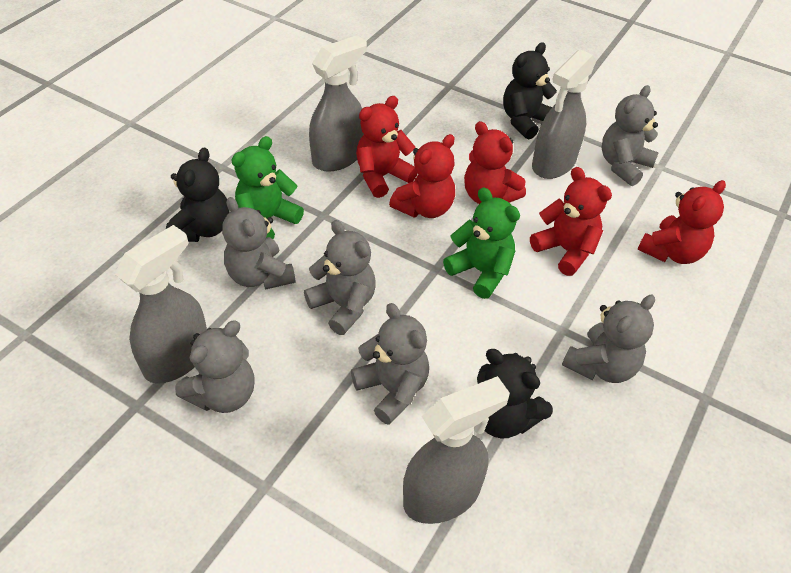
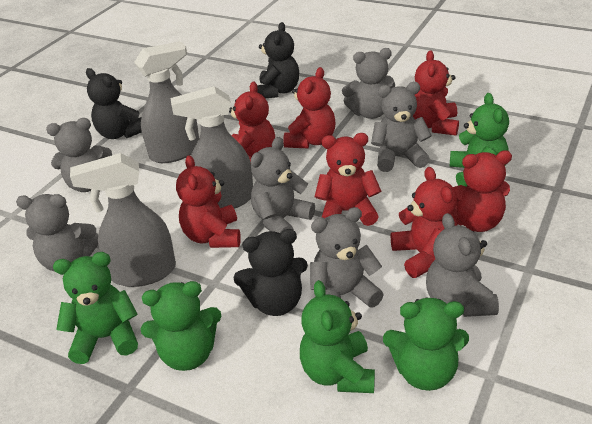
green teddy bear: [231,136,304,239] [443,188,520,299] = 2 -> [53,252,138,364] [141,281,222,371] [300,280,375,393] [383,297,469,391] [450,93,509,187] = 5
grey spray bottle: [115,225,207,384] [309,35,367,172] [403,376,510,524] [532,49,596,179] = 4 -> [70,153,176,287] [134,41,199,163] [170,86,253,209] = 3
grey teddy bear: [175,320,255,413] [222,197,296,290] [304,220,376,335] [351,303,429,425] [562,295,655,383] [601,85,659,186] = 6 -> [16,194,98,272] [46,118,112,192] [251,137,315,233] [310,207,384,308] [342,48,395,119] [371,82,432,172] [426,213,499,317] = 7
red teddy bear: [356,96,417,198] [389,134,455,218] [464,121,526,204] [530,167,612,276] [637,180,726,264] = 5 -> [176,155,241,248] [229,82,275,162] [283,67,336,149] [315,133,381,226] [391,167,458,278] [412,50,459,136] [452,150,512,232] = 7

